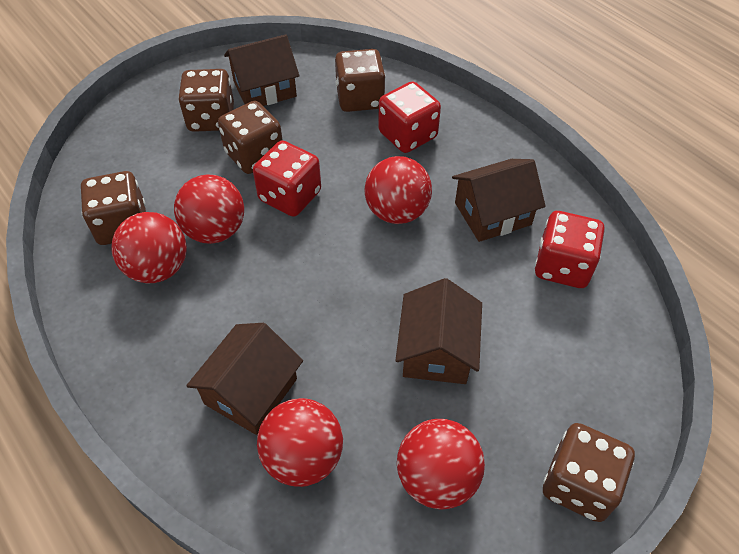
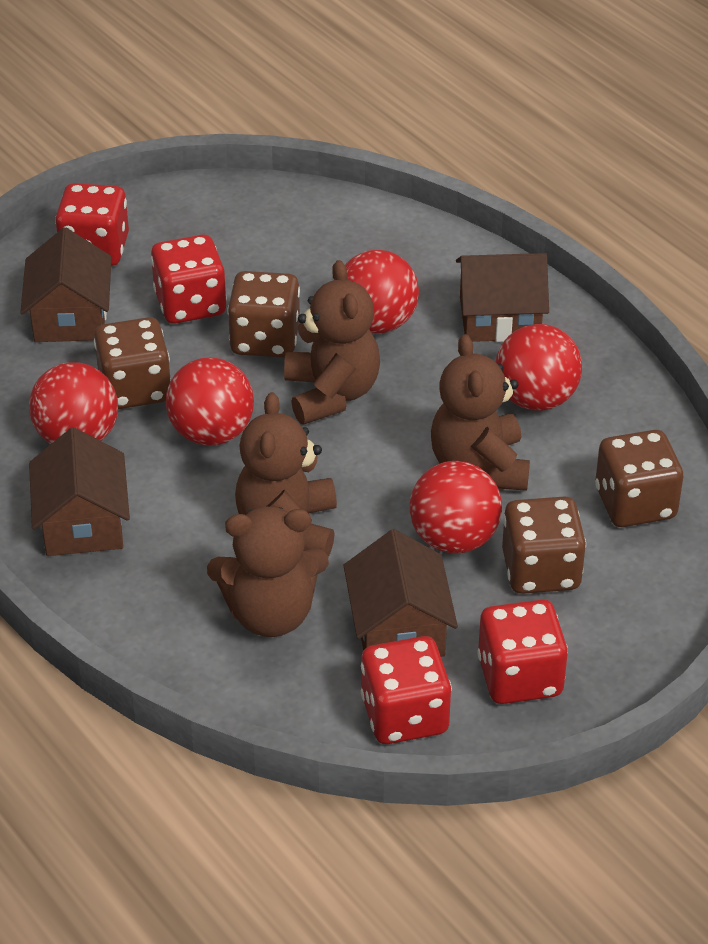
brown dice: [81,171,146,245] [178,69,234,132] [218,101,283,174] [335,49,386,112] [543,423,635,522] = 5 -> [94,317,171,409] [227,271,300,358] [502,496,586,594] [595,430,683,527] = 4
brown teddy bear: none = 0 -> [207,507,329,637] [235,392,337,557] [284,260,380,425] [431,334,530,491] = 4
red dice: [253,140,321,217] [378,81,441,153] [535,211,605,288] = 3 -> [55,183,129,266] [151,235,227,324] [361,636,452,744] [477,600,568,704] = 4

